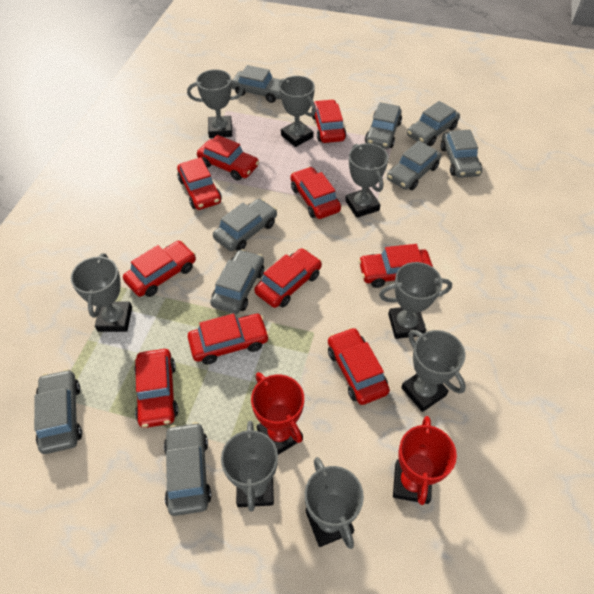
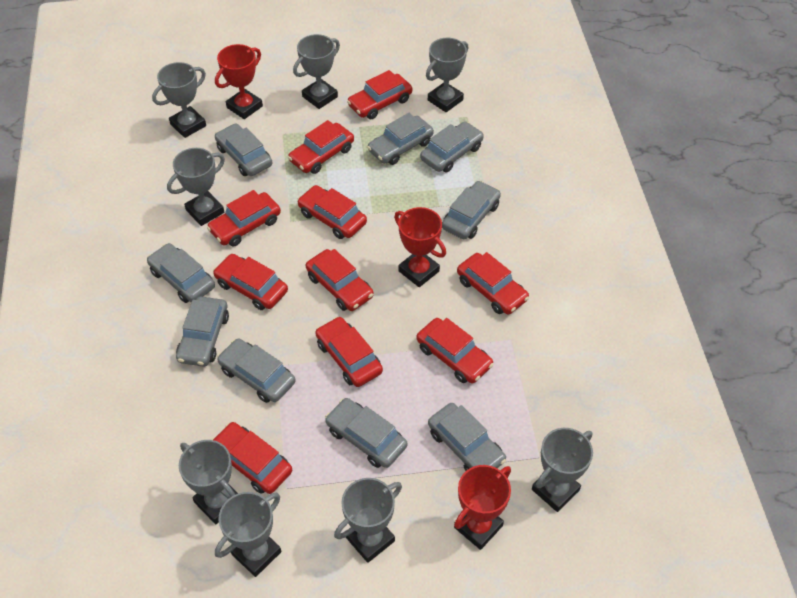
red trophy: [251,372,304,455] [393,416,457,505] = 2 -> [215,44,263,119] [394,207,446,287] [454,465,511,550] = 3

